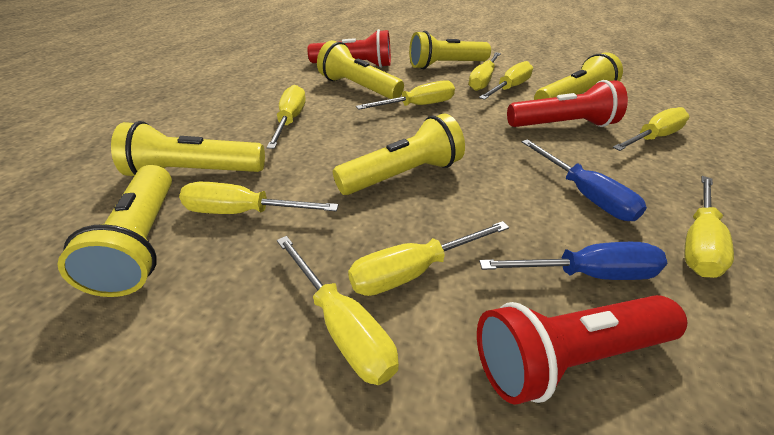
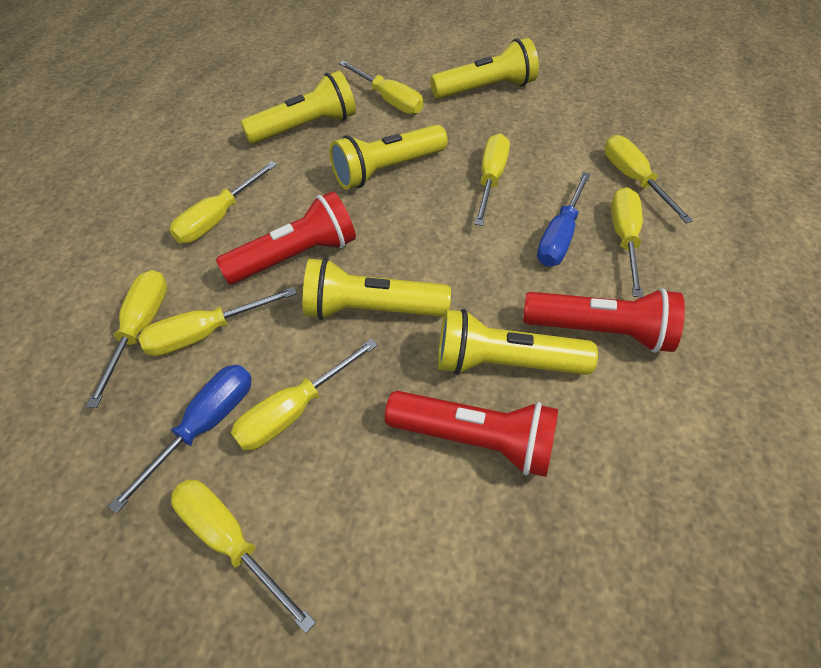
yellow flashlight: [58,165,172,297] [111,121,265,176] [317,40,404,99] [333,113,465,195] [409,31,491,69] [534,52,623,100] = 6 -> [241,70,356,144] [303,258,451,320] [330,125,448,190] [430,38,539,99] [438,309,598,375] = 5

